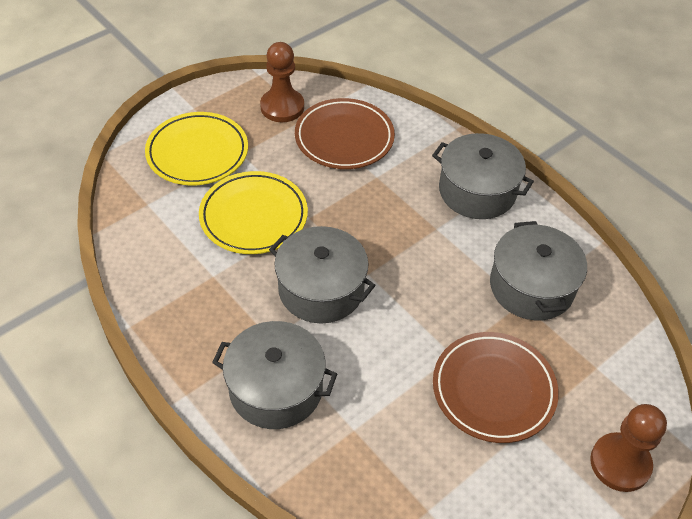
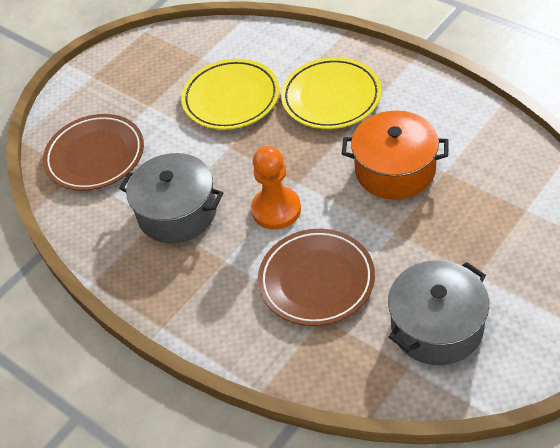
brown pawn: [260,42,304,122] [590,404,667,492] = 2 -> none = 0
grey pot: [212,321,337,429] [269,226,376,323] [432,133,534,219] [490,221,587,320] = 4 -> [119,153,223,243] [388,260,489,365] = 2
orange pawn: none = 0 -> [251,146,301,230] = 1
orange pot: none = 0 -> [342,111,449,200] = 1

